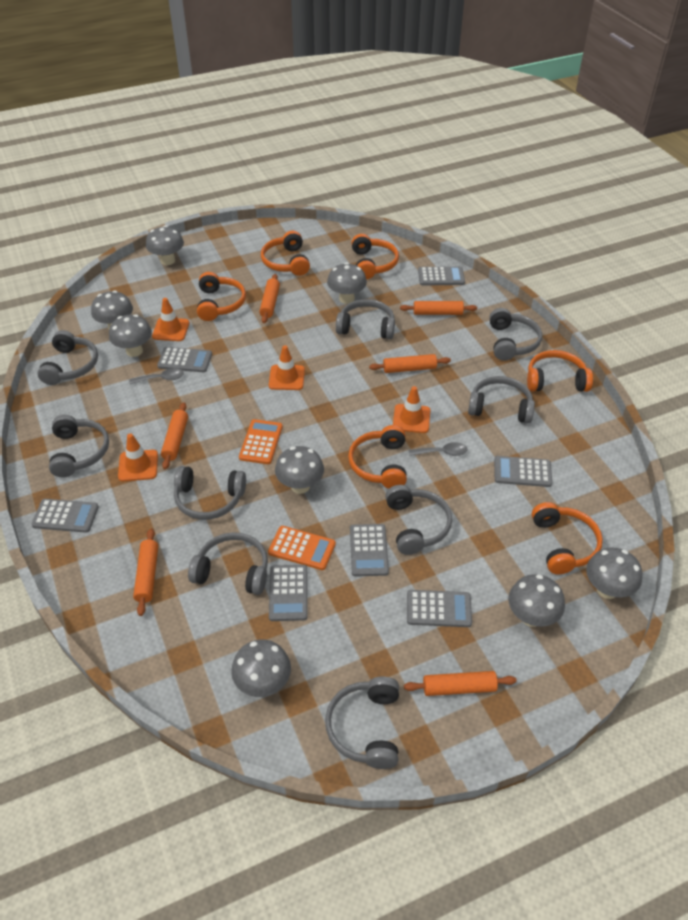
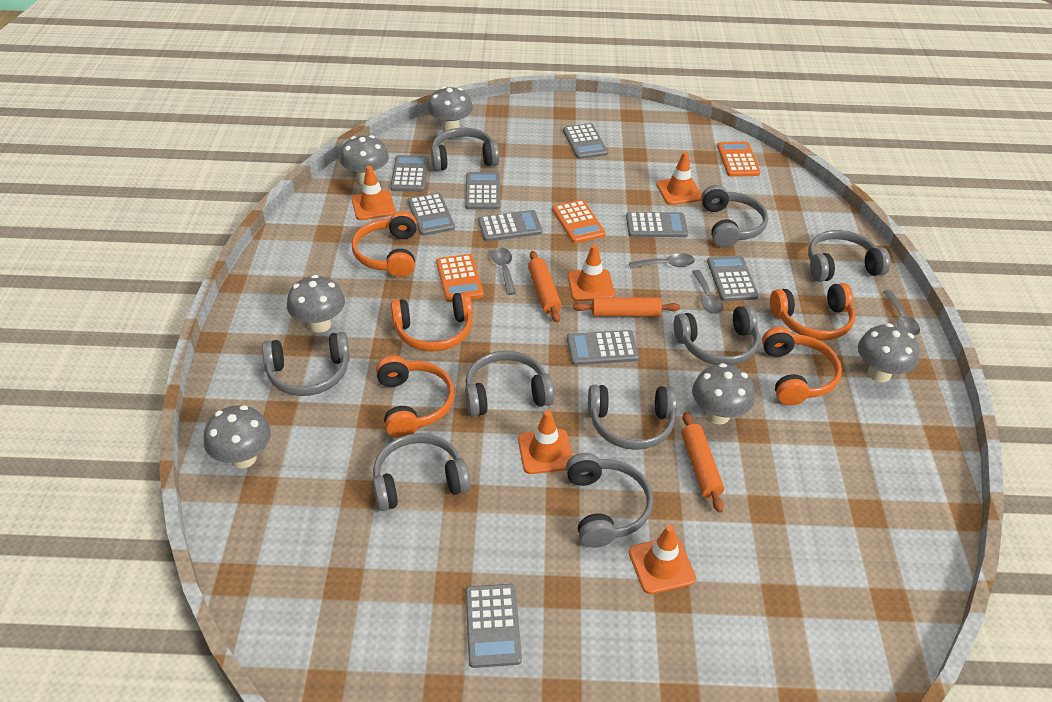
grey calculator: [31,499,99,533] [157,347,212,372] [269,565,308,621] [350,524,389,576] [407,590,472,627] [418,266,465,286] [494,456,552,487] = 7 -> [390,155,429,192] [408,193,455,236] [465,172,500,210] [465,584,522,668] [478,210,542,241] [563,123,608,159] [567,330,639,365] [626,212,688,237] [707,255,759,301] = 9
grey mushroom: [91,290,133,329] [109,314,152,357] [146,225,184,265] [231,639,291,697] [275,446,324,494] [327,262,367,304] [508,574,565,627] [586,547,642,599] = 8 -> [204,405,271,469] [287,275,345,333] [340,135,389,184] [427,87,473,132] [692,363,755,425] [858,323,920,382] = 6
grey spoon: [129,368,184,384] [408,442,468,456] = 2 -> [492,247,516,295] [629,253,695,269] [692,270,723,314] [883,290,920,336] = 4
orange calculator: [239,419,283,464] [268,526,336,570] = 2 -> [436,254,484,302] [552,200,606,243] [717,142,761,177] = 3
orange headphones: [197,272,246,321] [261,231,310,276] [348,425,407,489] [352,234,399,279] [527,350,593,392] [532,502,603,574] = 6 -> [352,211,417,277] [376,356,455,438] [390,292,473,352] [762,327,842,405] [770,283,855,340] = 5
orange rolling pin: [133,529,158,616] [161,402,188,469] [259,274,280,323] [369,354,451,373] [400,301,477,315] [404,671,517,696] = 6 -> [528,251,562,323] [573,297,680,317] [681,412,724,513] = 3
orange traffic cone: [118,433,158,481] [152,298,190,341] [269,345,305,390] [393,386,430,433] = 4 -> [351,166,396,220] [518,410,572,474] [568,245,615,301] [629,525,696,594] [656,152,702,205] = 5

